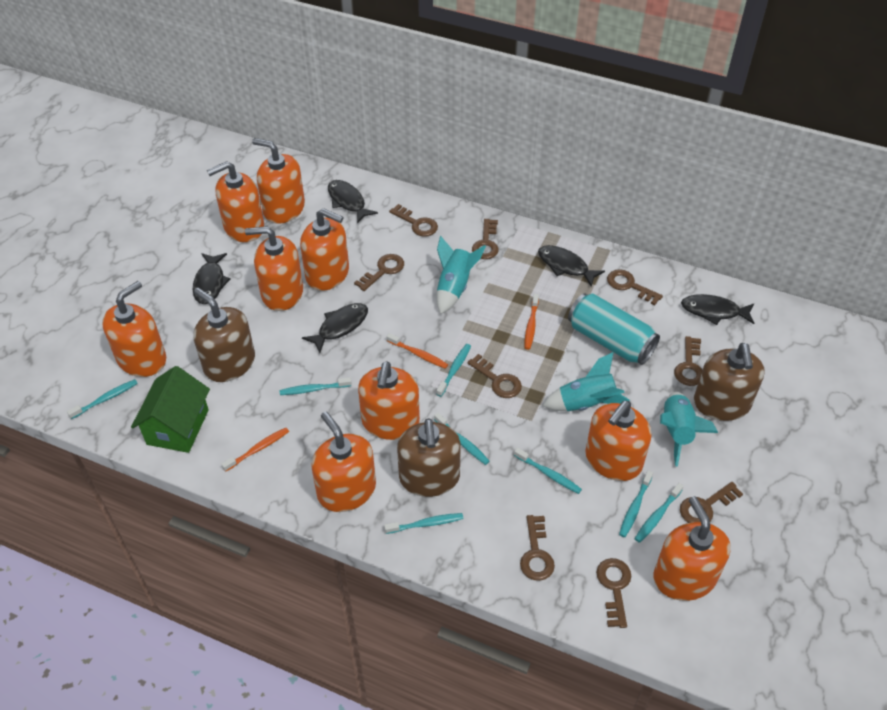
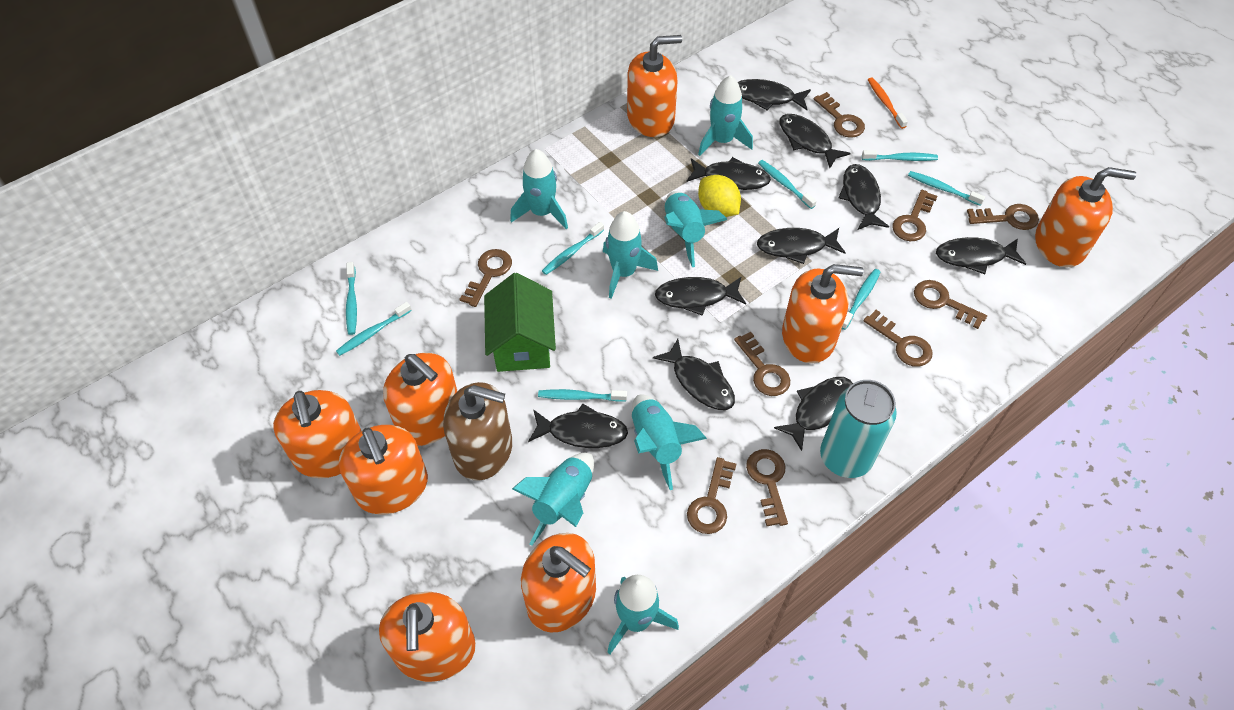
black fish: [193,253,231,304] [302,303,368,353] [328,180,378,223] [538,245,605,287] [681,294,755,325] = 5 -> [528,404,628,448] [653,339,735,410] [655,277,746,316] [686,157,771,190] [738,79,811,110] [757,228,846,264] [774,377,853,451] [779,114,851,168] [839,164,889,230] [936,237,1026,274] = 10
brown soap dispenser: [194,288,255,382] [397,418,461,497] [694,343,765,421] = 3 -> [443,382,512,481] = 1
orange soap dispenser: [102,281,166,377] [207,161,264,242] [245,226,303,311] [252,138,305,224] [300,208,349,291] [311,411,376,512] [358,361,420,440] [585,401,651,481] [654,496,731,601] = 9 -> [273,390,361,478] [339,425,428,515] [379,592,476,682] [383,353,457,446] [521,533,596,632] [627,35,682,137] [782,264,863,363] [1035,167,1136,268] = 8
orange toothbrush: [221,428,289,472] [387,333,448,369] [524,294,539,350] = 3 -> [868,77,908,129] = 1
turquoise rocket: [437,236,486,314] [542,352,630,411] [660,392,718,467] = 3 -> [510,149,568,229] [512,453,594,546] [603,211,658,299] [608,575,679,654] [632,394,707,490] [664,191,727,267] [698,75,753,156] = 7
yellow lemon: none = 0 -> [698,175,741,217] = 1

